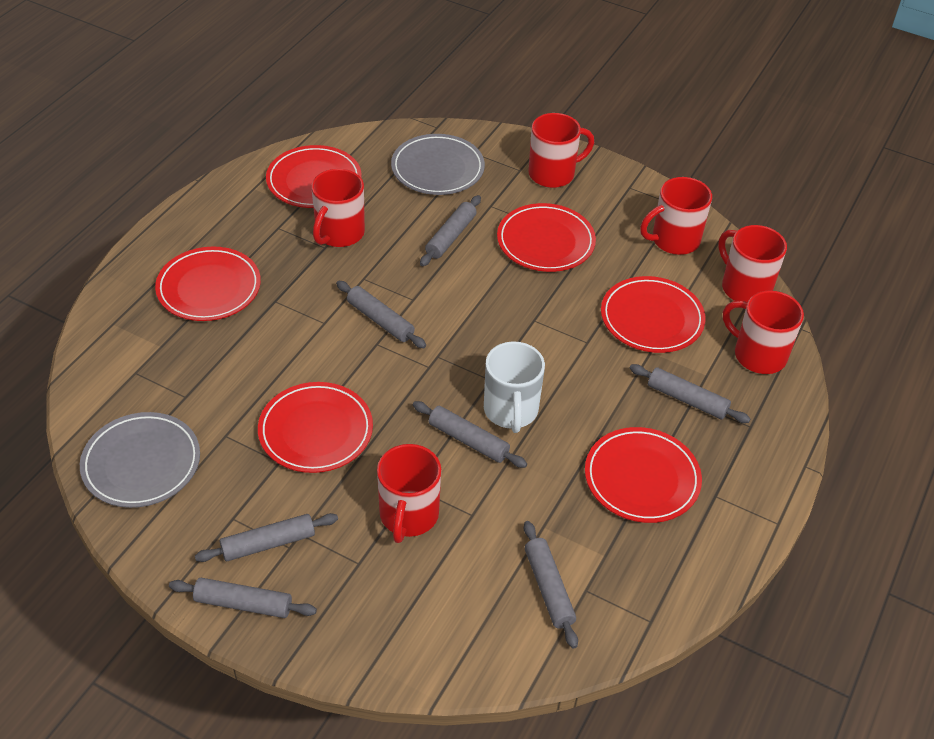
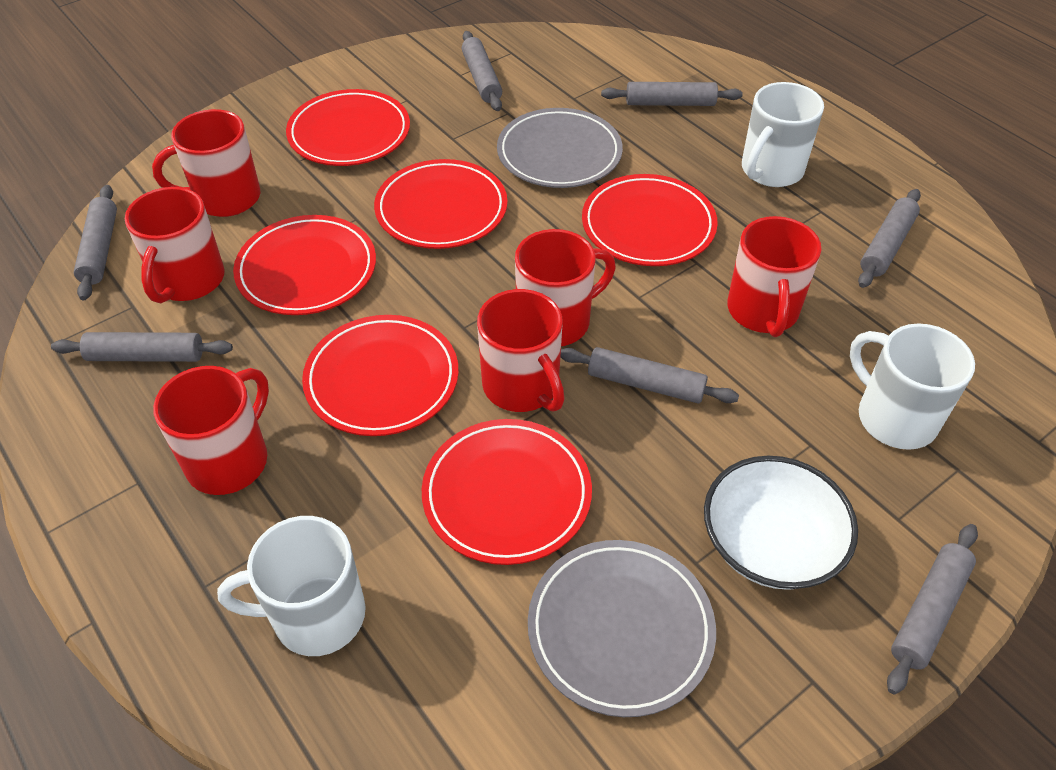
white bowl: none = 0 -> [704,456,858,590] = 1
white mug: [484,341,545,433] = 1 -> [217,516,366,656] [742,82,824,187] [850,323,975,450] = 3

